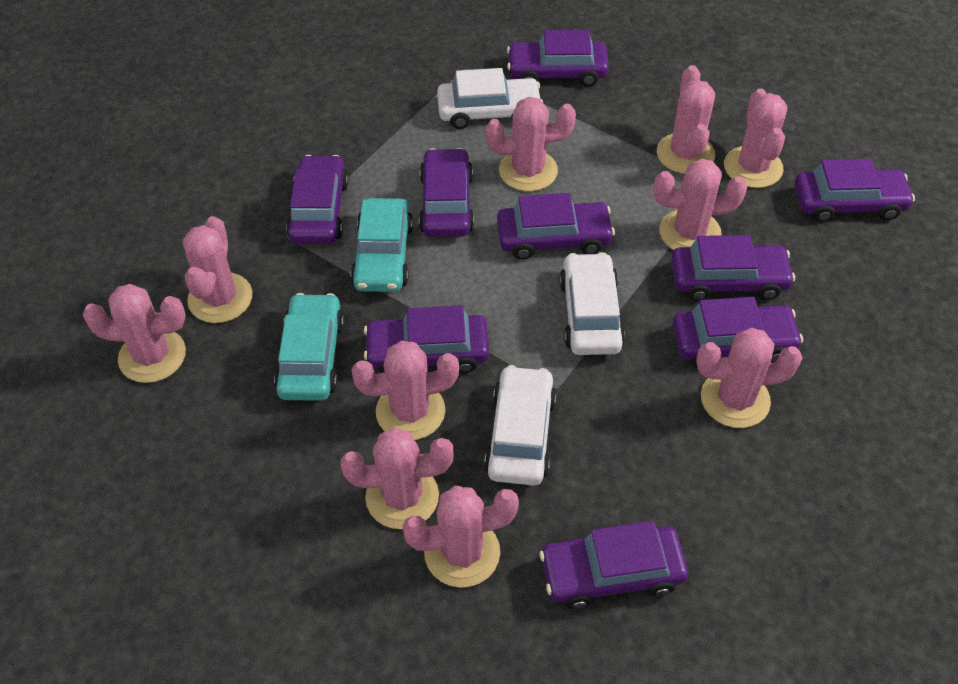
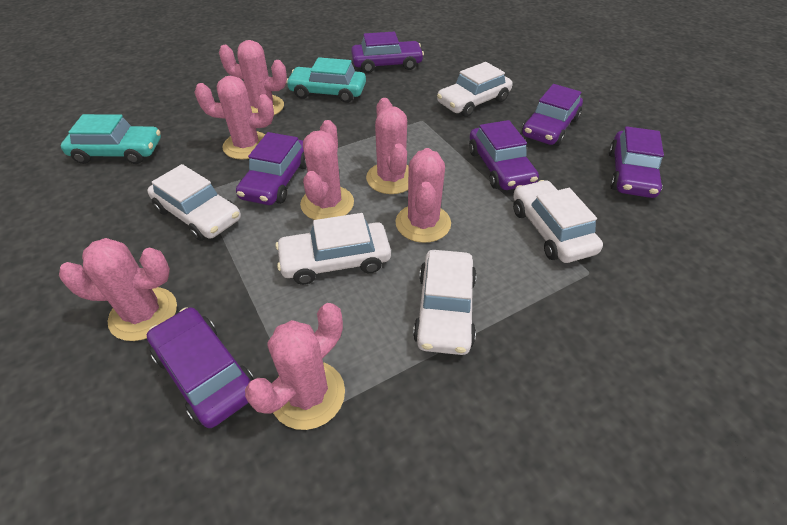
pink cactus: [83,284,186,383] [183,216,252,323] [341,428,454,529] [351,341,459,440] [403,485,519,588] [486,97,576,191] [653,159,747,250] [657,65,715,174] [696,328,802,428] [724,89,787,188] = 10 -> [59,238,177,341] [194,76,274,160] [219,40,287,115] [245,303,345,430] [300,120,354,220] [366,98,409,194] [396,148,451,243] = 7
purple car: [286,155,349,244] [364,305,489,373] [419,148,474,237] [497,193,615,259] [507,30,609,87] [539,521,688,609] [671,235,795,301] [673,297,803,367] [795,159,915,222] = 9 -> [147,307,254,428] [236,132,307,205] [351,32,424,73] [469,120,539,190] [522,84,583,146] [609,126,664,198] = 6
white car: [437,68,543,129] [484,365,556,486] [559,252,625,355] = 3 -> [147,164,241,241] [275,213,391,285] [413,250,477,355] [437,62,513,117] [513,180,603,263] = 5

